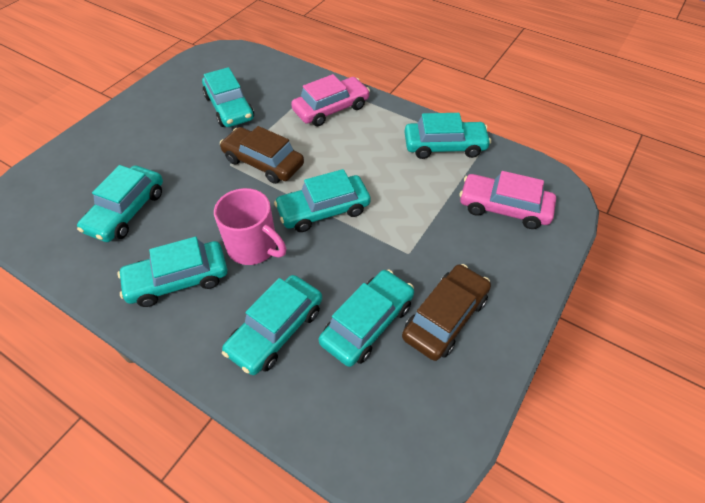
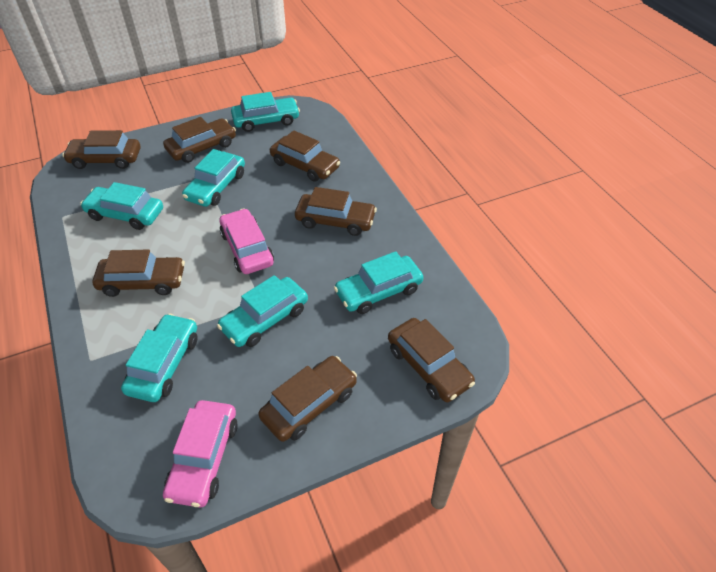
brown car: [220,126,304,184] [402,264,491,361] = 2 -> [62,130,140,169] [92,249,185,297] [163,117,236,163] [258,356,357,442] [270,130,340,182] [295,187,377,236] [388,318,475,402] = 7
pink mug: [214,188,286,265] = 1 -> none = 0
turquoise car: [77,165,163,242] [117,237,228,307] [202,67,254,127] [222,275,322,375] [274,169,371,232] [319,270,414,367] [404,113,491,159] = 7 -> [80,182,163,230] [121,314,198,402] [182,149,245,207] [217,275,308,347] [231,92,300,132] [334,251,424,314] = 6

